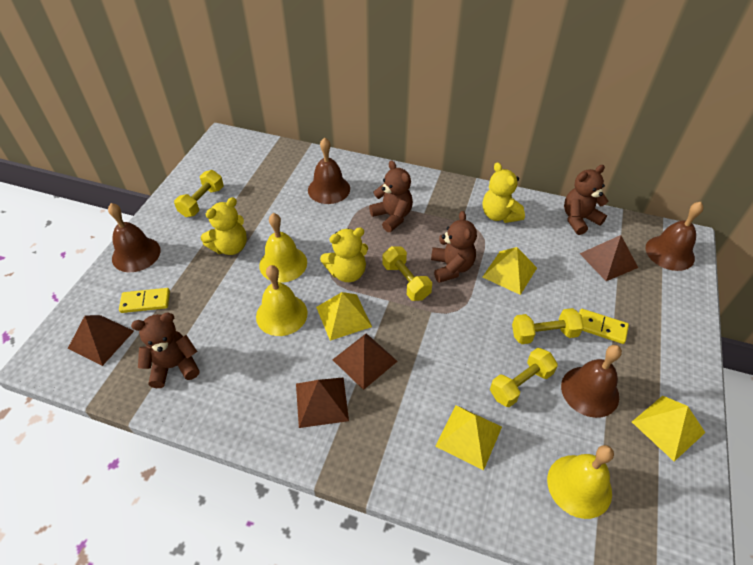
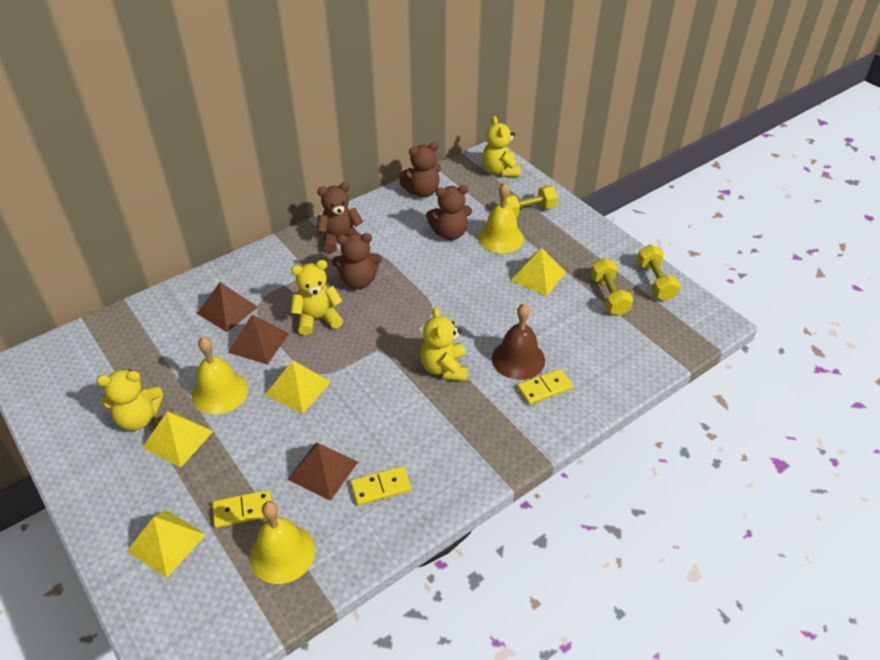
brown bell: [108,203,160,272] [308,137,350,204] [561,345,622,418] [646,202,704,271] = 4 -> [492,303,545,380] = 1
brown pyramid: [68,315,134,366] [296,377,349,428] [332,333,398,390] [579,235,638,281] = 4 -> [197,282,258,332] [228,314,289,365] [287,442,358,501] = 3
yellow domino: [119,288,170,313] [579,309,629,344] = 2 -> [213,490,272,528] [351,466,411,505] [517,369,573,405] = 3
yellow dumbbell: [174,170,224,217] [383,246,432,301] [490,348,558,407] [512,308,584,344] = 4 -> [506,185,558,217] [591,258,633,316] [637,245,680,301] = 3
yellow teddy bear: [201,197,247,255] [320,227,368,282] [483,162,525,223] = 3 -> [96,369,163,431] [291,260,343,335] [420,307,468,382] [482,116,521,177] = 4

